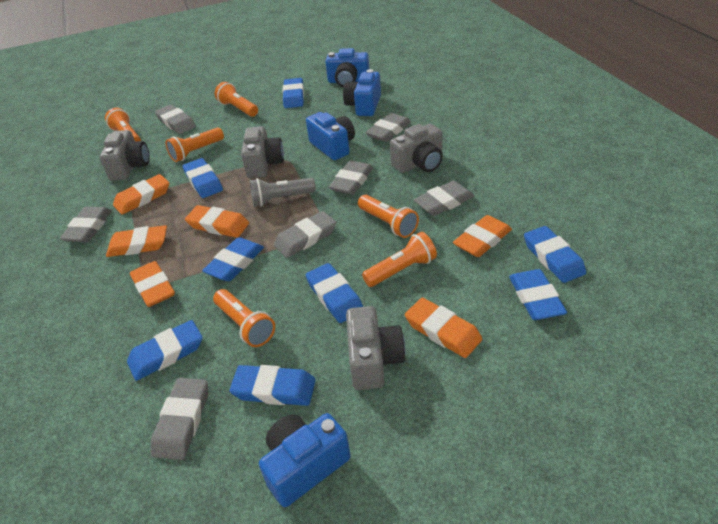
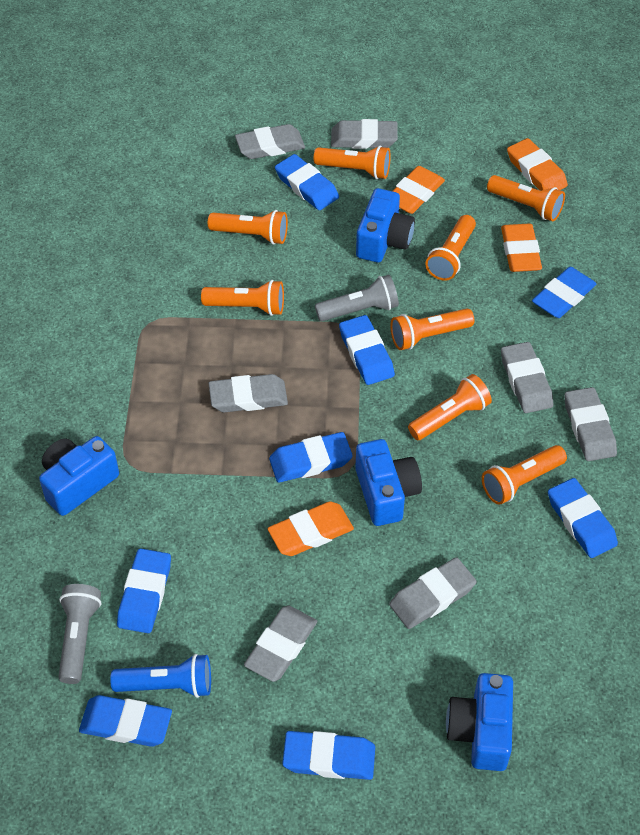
blue flashlight: none = 0 -> [110,654,211,698] = 1
grey camera: [99,130,150,181] [241,126,284,178] [346,306,406,390] [390,124,443,173] = 4 -> none = 0
grey flashlight: [250,178,316,207] = 1 -> [58,584,101,684] [315,275,399,321] = 2
orange eraser: [106,225,167,257] [113,174,169,214] [130,261,175,307] [185,205,249,238] [405,298,482,358] [453,215,512,257] = 6 -> [268,501,354,556] [393,166,445,214] [501,224,542,272] [507,138,568,191] = 4
orange flashlight: [105,108,141,142] [166,128,224,162] [213,289,275,347] [214,82,258,117] [358,195,419,238] [362,232,437,287] = 6 -> [201,280,284,316] [208,210,288,244] [314,146,391,179] [390,308,475,350] [408,374,492,440] [425,215,476,281] [482,445,567,505] [487,175,565,221] = 8

